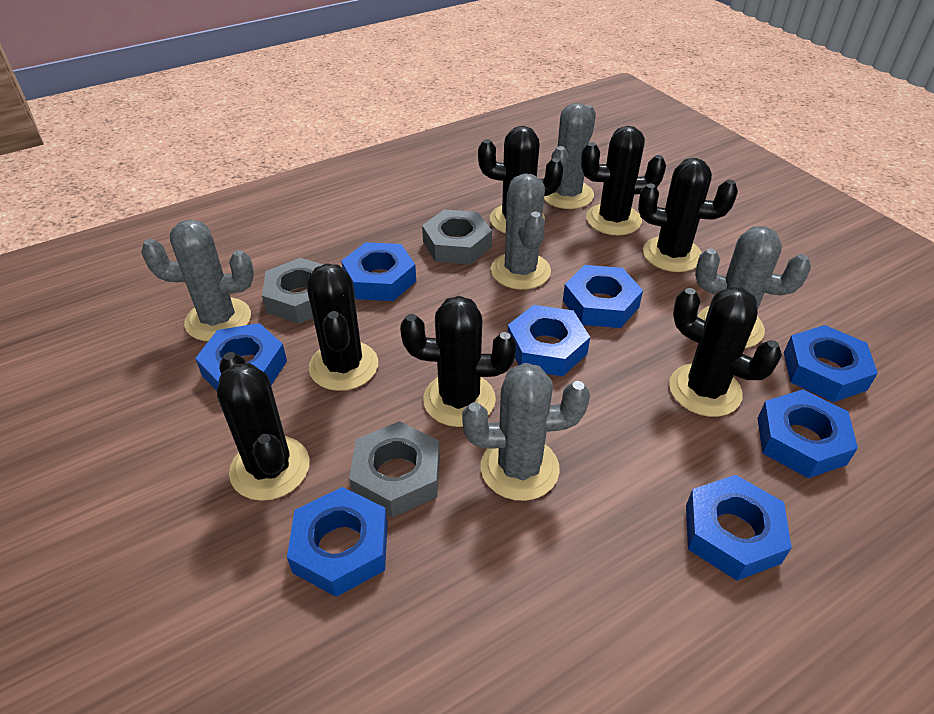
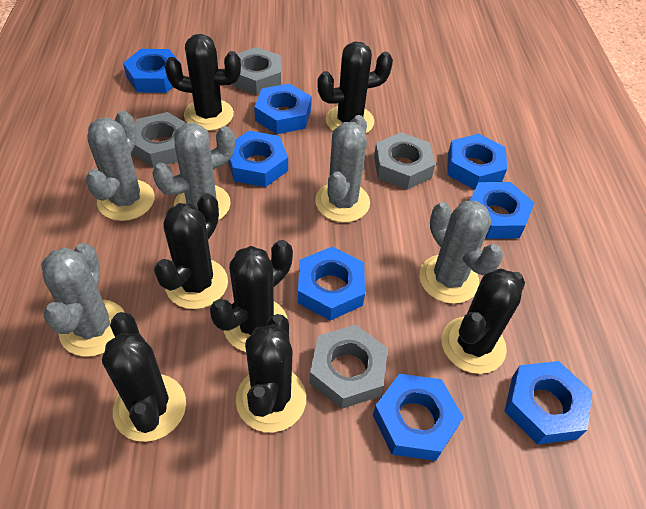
grey nut: [262,258,323,323] [349,421,440,518] [422,209,492,265] = 3 -> [131,112,186,168] [232,47,281,95] [309,325,388,409] [374,132,435,190] = 4

